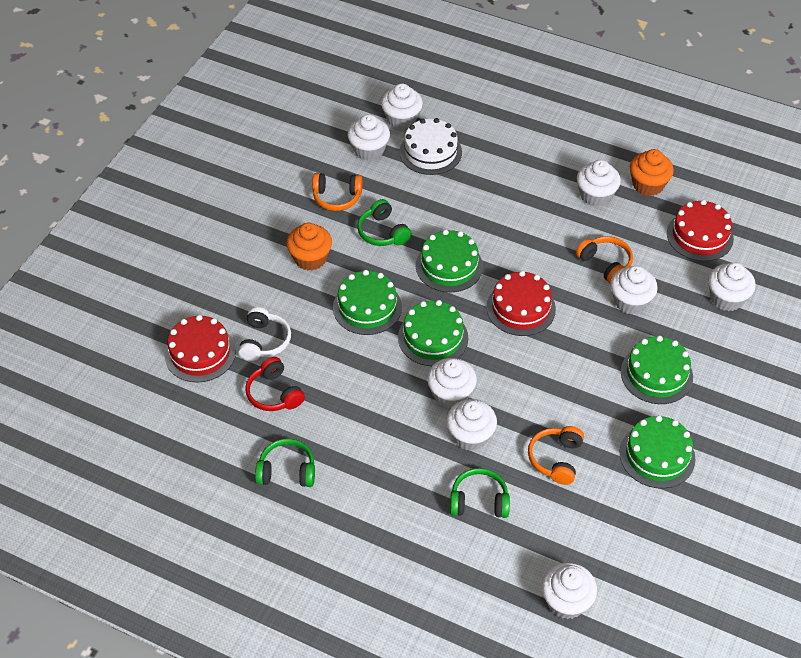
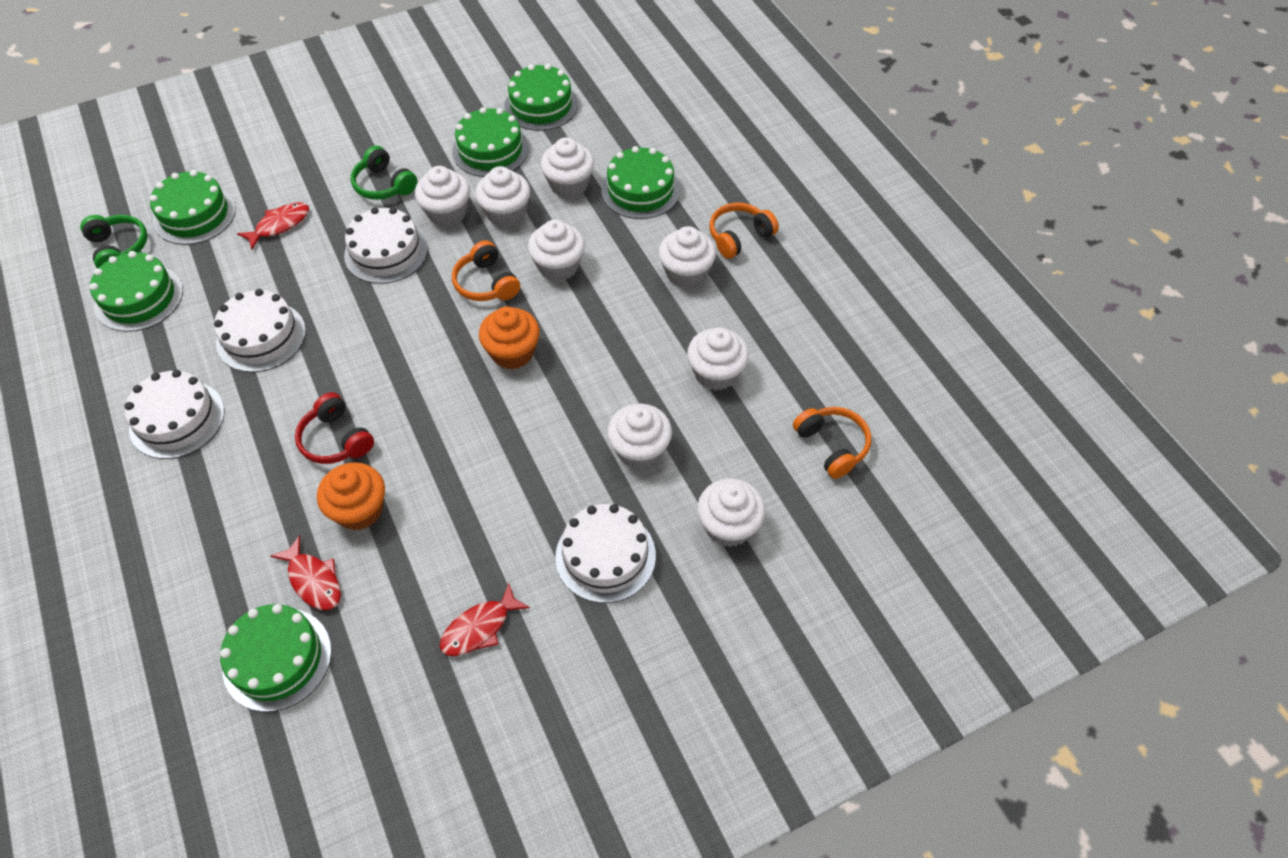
green cake: [333,270,402,335] [398,300,468,366] [416,229,483,292] [620,415,696,489] [621,336,693,404] = 5 -> [90,251,183,332] [150,170,236,245] [220,604,332,712] [452,107,529,177] [504,64,578,131] [601,146,680,219] = 6
green headphones: [255,438,315,487] [357,199,412,246] [450,468,510,518] = 3 -> [80,215,148,268] [351,146,417,200] = 2
red cake: [165,315,236,383] [486,271,556,336] [667,200,734,261] = 3 -> none = 0
red fish: none = 0 -> [237,202,309,249] [270,535,341,610] [440,583,530,656] = 3
white cake: [399,118,462,175] = 1 -> [124,370,224,459] [214,289,306,372] [344,207,428,284] [555,504,656,603] = 4
white headphones: [238,307,291,361] = 1 -> none = 0

